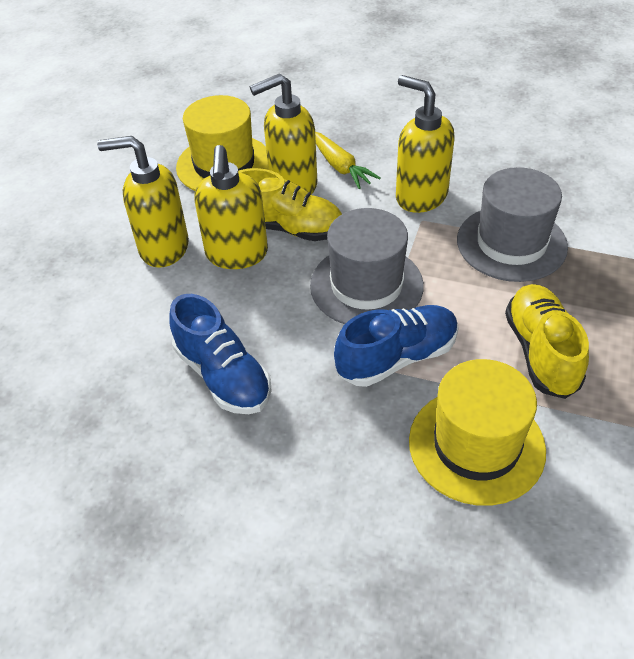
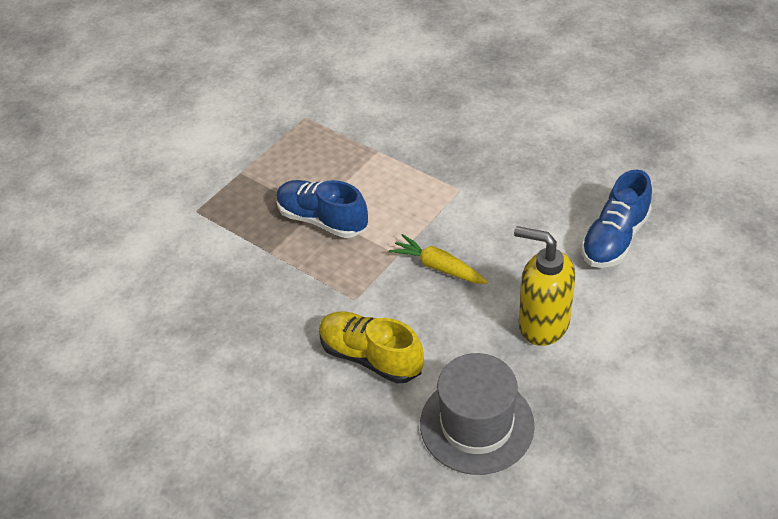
grey hat: [310,208,424,324] [457,167,568,282] = 2 -> [420,353,535,475] = 1
yellow hat: [176,95,268,191] [409,359,546,506] = 2 -> none = 0
yellow shoe: [238,168,342,241] [505,284,589,399] = 2 -> [319,311,424,384] = 1
yellow soap dispenser: [97,136,189,268] [194,145,268,269] [250,73,317,195] [396,75,455,213] = 4 -> [514,226,576,346] = 1

